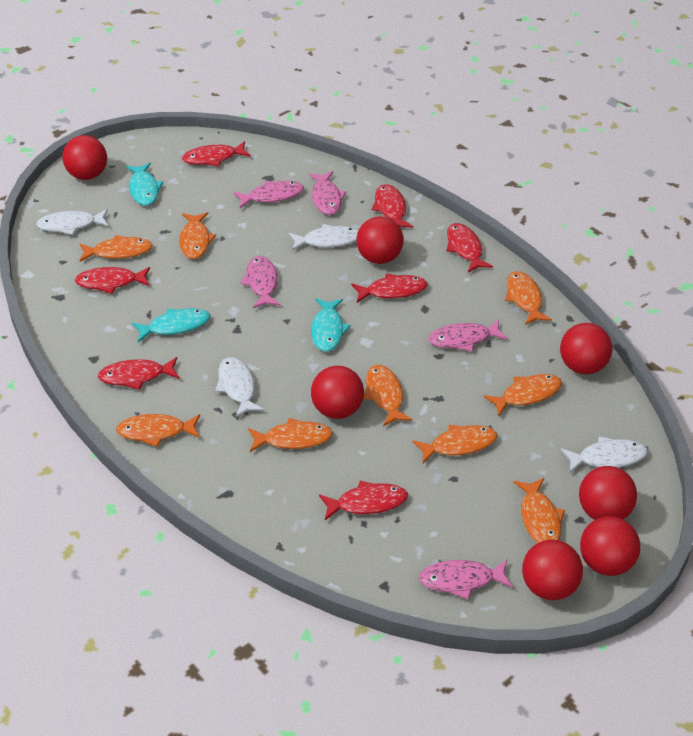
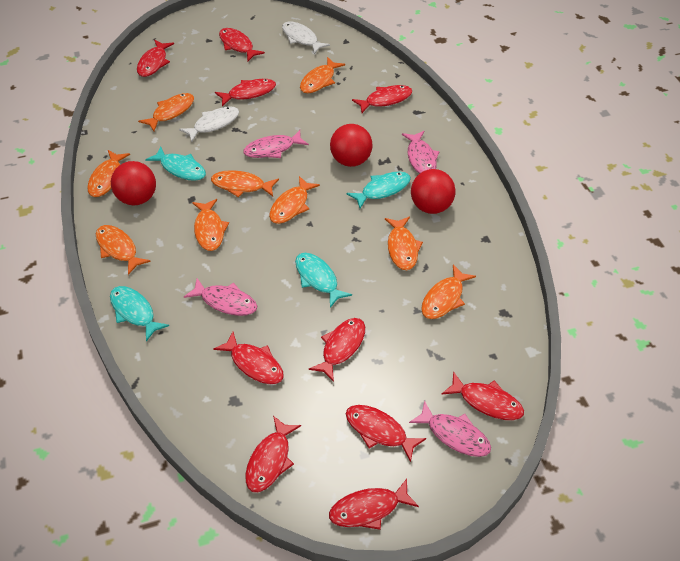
pink fish: [234,181,304,208] [240,256,281,308] [309,171,346,215] [419,560,513,600] [428,320,508,352] = 5 -> [184,278,257,316] [243,130,309,158] [402,131,439,174] [409,400,491,457] = 4
red ball: [63,135,107,180] [311,366,364,419] [356,216,404,264] [522,540,583,600] [560,323,612,374] [579,466,637,520] [580,516,640,576] = 7 -> [111,161,156,205] [330,124,373,167] [411,169,456,214] = 3
red fish: [75,267,150,294] [98,357,180,390] [182,141,251,166] [319,481,408,520] [351,273,428,303] [372,184,413,228] [447,223,493,273] = 7 -> [137,40,174,77] [213,332,284,384] [215,79,276,106] [219,28,265,61] [245,416,301,492] [309,318,365,382] [329,479,419,530] [346,405,426,462] [352,85,412,113] [441,371,524,420] = 10
turquoise fish: [126,163,164,206] [132,308,210,342] [311,298,351,352] = 3 -> [110,286,169,341] [145,146,206,181] [295,253,352,308] [346,171,411,209] = 4
white fish: [36,209,109,235] [215,357,264,418] [289,224,359,251] [561,436,648,473] = 4 -> [179,106,239,142] [282,22,330,54] = 2

